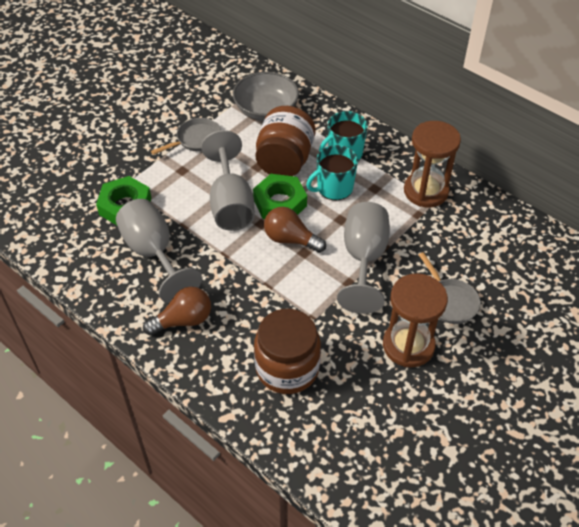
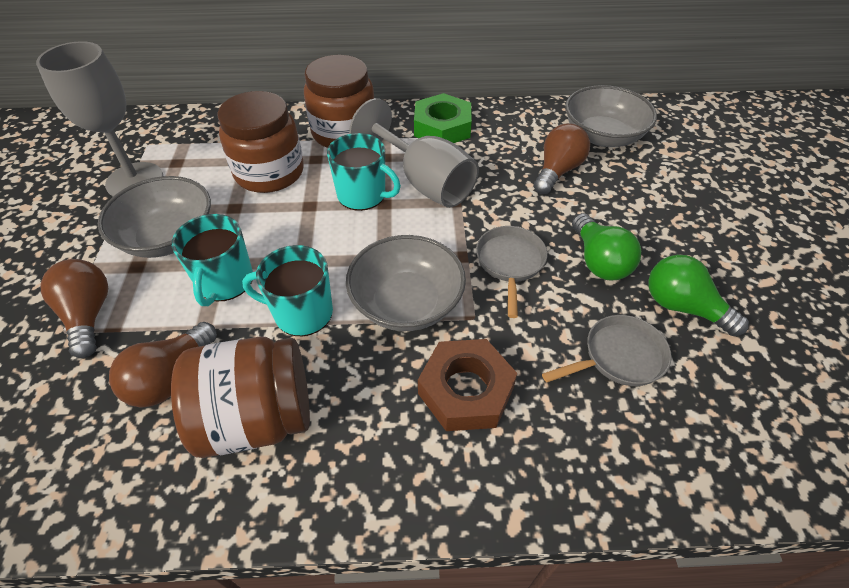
brown hourglass: [383,273,448,368] [404,121,461,207] = 2 -> none = 0
brown jar: [254,309,321,394] [255,106,316,176] = 2 -> [171,336,310,458] [217,91,304,193] [304,55,374,148] = 3
brown light bulb: [143,287,211,335] [264,207,326,253] = 2 -> [41,259,108,358] [109,322,217,407] [534,123,590,194] = 3
brown nut: none = 0 -> [418,339,517,431] = 1
green light bulb: none = 0 -> [572,213,641,280] [649,255,749,336] = 2
green nut: [96,176,151,225] [253,174,307,219] = 2 -> [414,93,472,143] = 1
grey bowl: [233,72,299,121] = 1 -> [98,176,211,258] [346,235,466,331] [565,85,657,147] = 3
grey goblet: [116,199,202,303] [201,130,255,231] [337,202,390,314] = 3 -> [36,41,163,196] [349,98,479,208] = 2
turquoise mug: [306,145,358,200] [319,111,368,161] = 2 -> [172,214,253,306] [242,245,333,336] [327,133,401,211] = 3

